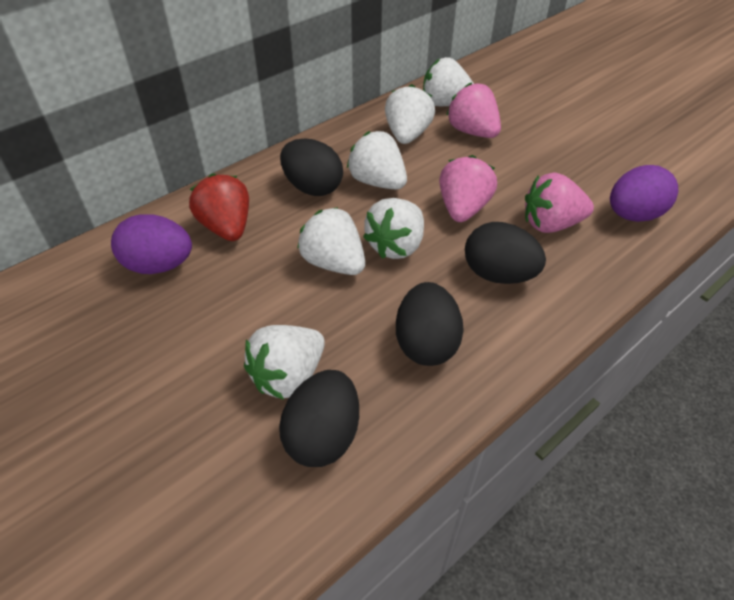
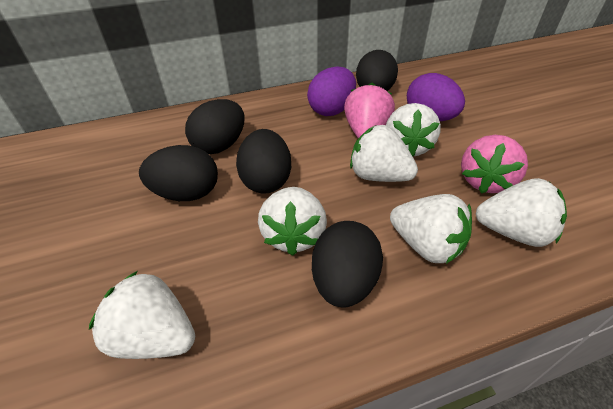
black egg: [279,370,359,467] [280,138,343,196] [396,282,464,366] [465,222,546,284] = 4 -> [139,145,218,201] [185,99,244,154] [236,129,291,194] [312,221,383,308] [356,50,398,91] = 5
pink strawberry: [439,155,497,222] [446,82,501,138] [525,172,594,233] = 3 -> [344,83,395,138] [461,135,528,194] = 2
red strawberry: [189,173,249,241] = 1 -> none = 0

